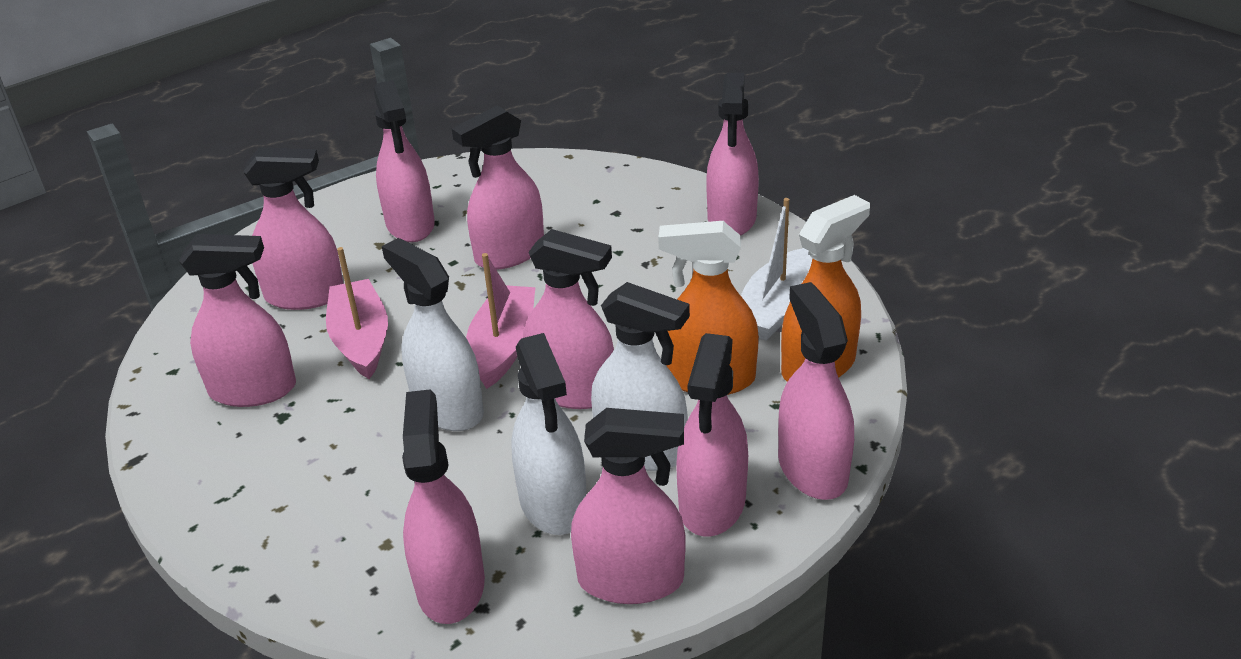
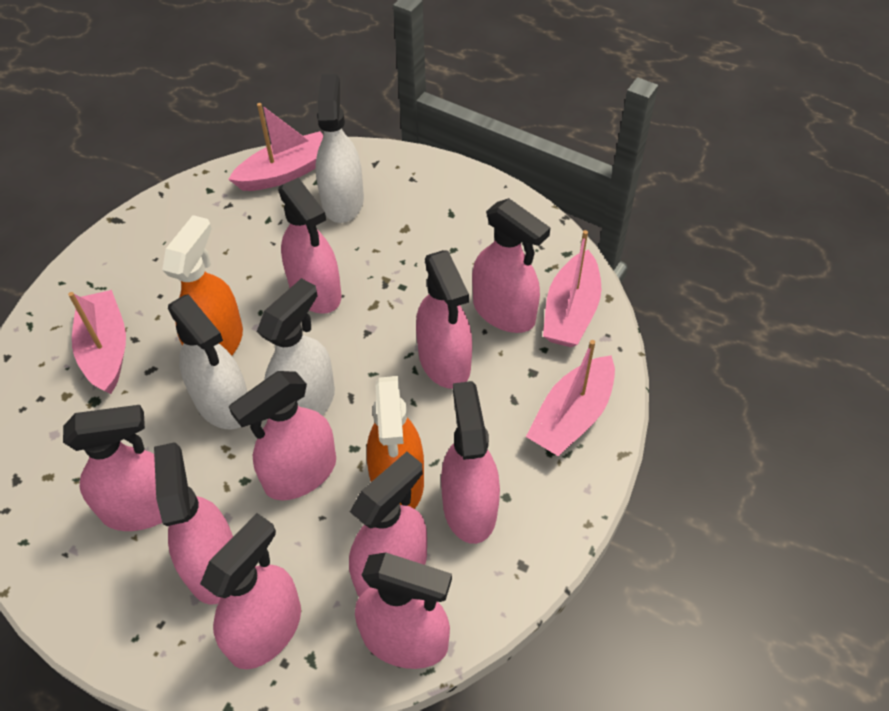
pink boat: [326,247,388,379] [466,253,536,389] = 2 -> [68,290,126,394] [228,103,324,191] [526,340,615,456] [543,230,601,347] = 4
white boat: [741,198,812,341] = 1 -> none = 0

